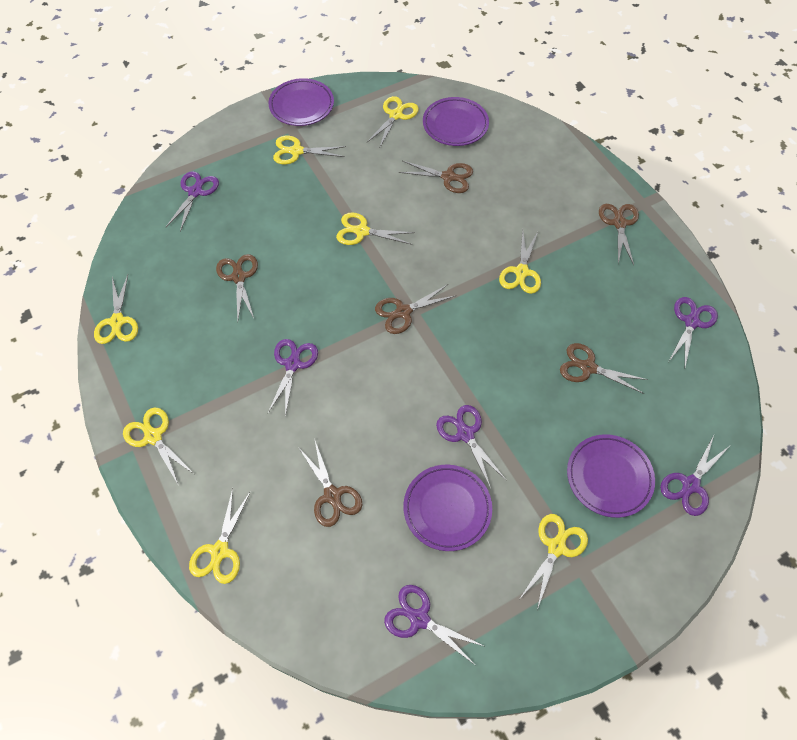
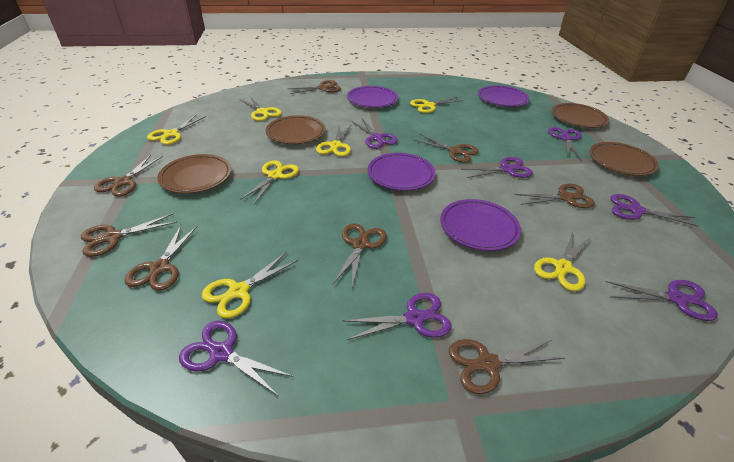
brown plate: none = 0 -> [157,154,231,194] [266,115,326,144] [551,103,609,128] [589,142,659,176] = 4
brown scissors: [216,254,258,320] [298,441,363,527] [375,284,455,334] [398,161,473,193] [560,343,648,394] [599,204,639,265] = 6 -> [81,213,177,257] [94,155,163,196] [124,225,197,291] [289,80,341,94] [333,223,387,287] [414,134,479,163] [449,339,565,394] [515,184,595,208] = 8
purple scissors: [166,171,219,232] [268,339,318,416] [384,585,484,665] [436,405,506,488] [660,435,730,516] [669,297,718,367] = 6 -> [179,321,293,396] [343,293,452,340] [351,118,398,149] [461,157,533,178] [548,127,582,160] [605,280,718,321] [610,194,699,227] = 7
yellow scissors: [94,275,138,344] [123,407,194,484] [189,488,251,584] [273,136,346,165] [336,212,415,245] [367,96,419,147] [499,231,541,294] [520,514,588,610] = 8 -> [147,115,206,145] [202,252,298,319] [239,97,282,121] [240,160,299,204] [316,124,351,156] [410,97,464,113] [534,232,591,291] = 7

